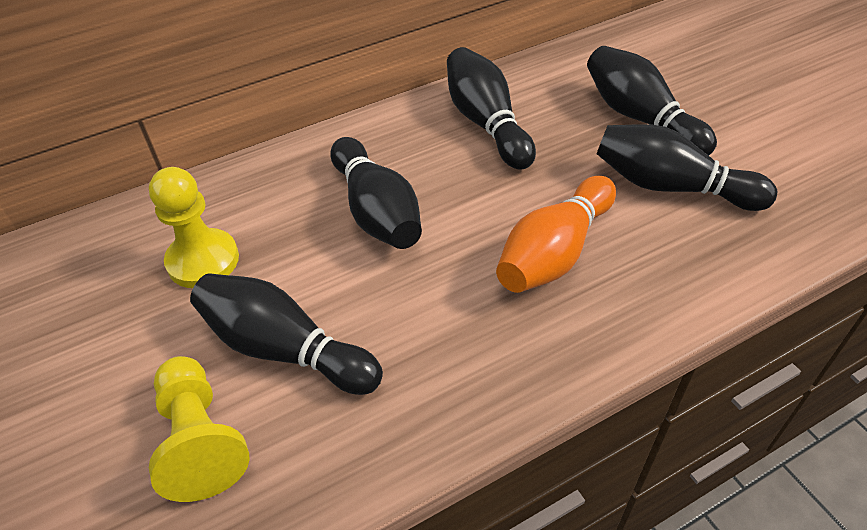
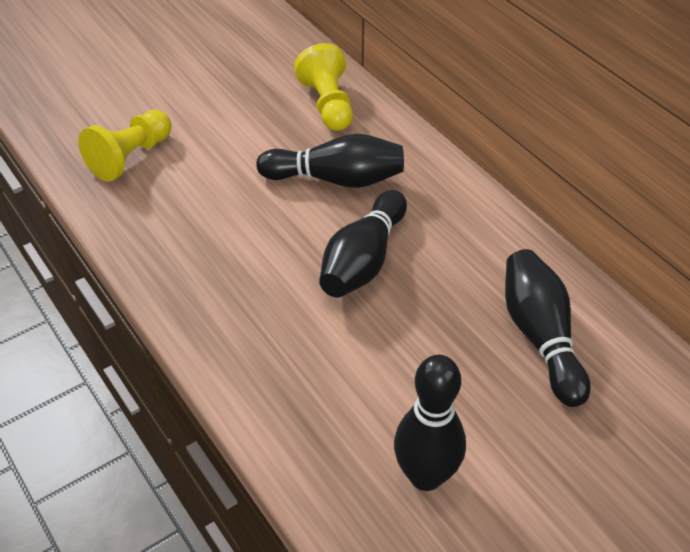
black bowling pin: [190,273,383,395] [330,137,422,249] [447,47,536,170] [587,46,717,155] [597,124,777,211] = 5 -> [256,134,404,188] [319,190,407,297] [394,355,466,491] [505,249,591,407] = 4
orange bowling pin: [496,176,616,293] = 1 -> none = 0

